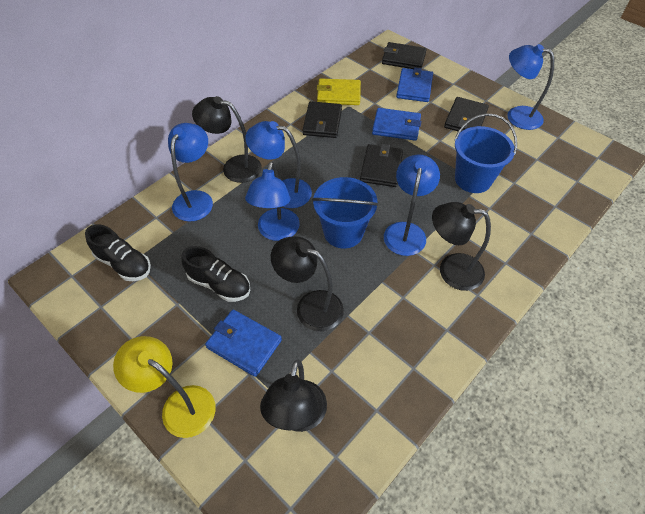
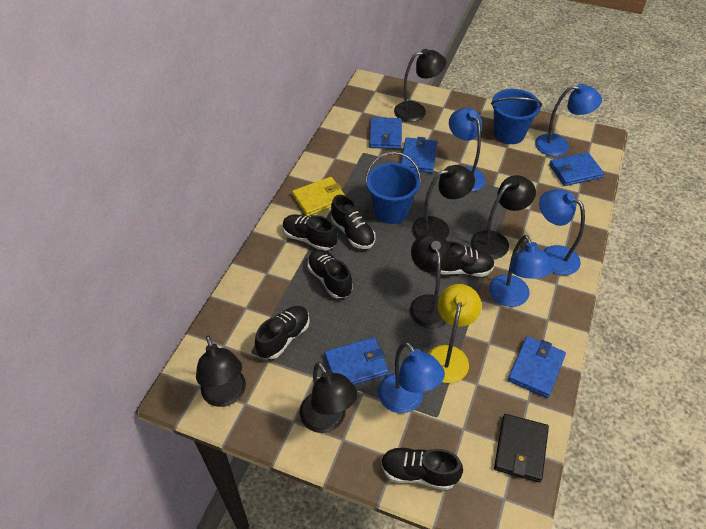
black lamp: [192,96,262,183] [260,360,327,432] [271,236,344,331] [432,202,491,291] = 4 -> [196,335,246,407] [300,362,358,433] [394,49,446,122] [410,233,452,328] [412,165,475,239] [471,175,536,259] = 6
black shoe: [85,224,151,281] [181,246,250,302] = 2 -> [255,306,310,359] [283,214,338,251] [307,249,353,298] [331,195,375,249] [381,447,463,490] [441,241,495,277] = 6
black wallet: [303,101,342,138] [360,144,403,187] [382,42,427,69] [444,97,489,131] = 4 -> [494,414,549,482] = 1
blue wallet: [205,309,282,377] [372,108,421,141] [396,67,433,102] = 3 -> [324,337,389,385] [369,117,402,149] [401,137,437,173] [508,336,566,398] [549,152,604,186] = 5

